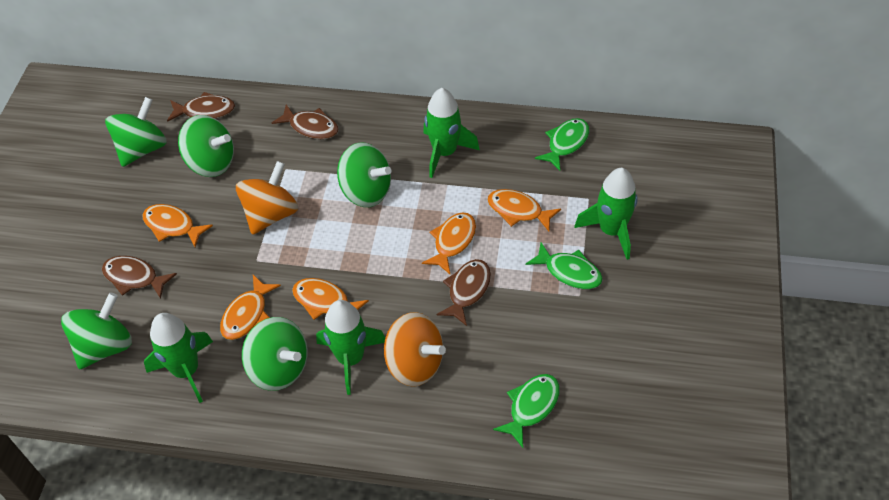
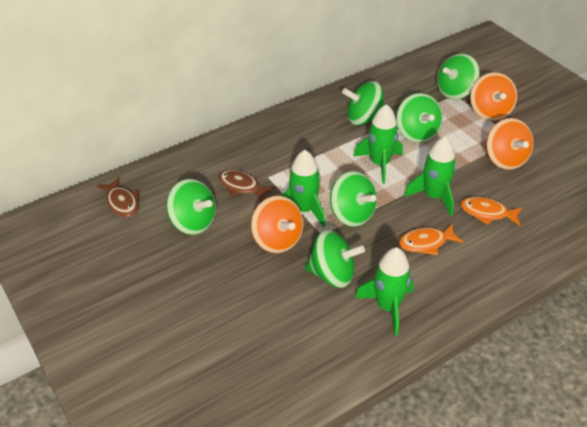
brown fish: [102,256,177,299] [167,92,235,122] [272,104,339,139] [436,259,491,326] = 4 -> [97,177,139,218] [218,170,275,202] = 2
green fish: [493,374,560,448] [526,242,603,289] [535,118,589,171] = 3 -> none = 0
green spinning top: [61,292,132,369] [105,97,167,167] [178,115,234,177] [242,317,308,391] [337,142,391,207] = 5 -> [166,179,216,235] [305,230,365,288] [330,171,377,227] [342,81,384,125] [396,93,443,143] [437,54,480,100] = 6
orange fish: [142,204,213,247] [220,275,281,340] [292,278,369,320] [422,212,476,274] [487,189,561,231] = 5 -> [399,224,463,255] [460,197,523,226] = 2
orange spinning top: [236,161,298,235] [384,312,446,387] = 2 -> [251,196,303,253] [470,72,517,121] [486,118,534,170] = 3

